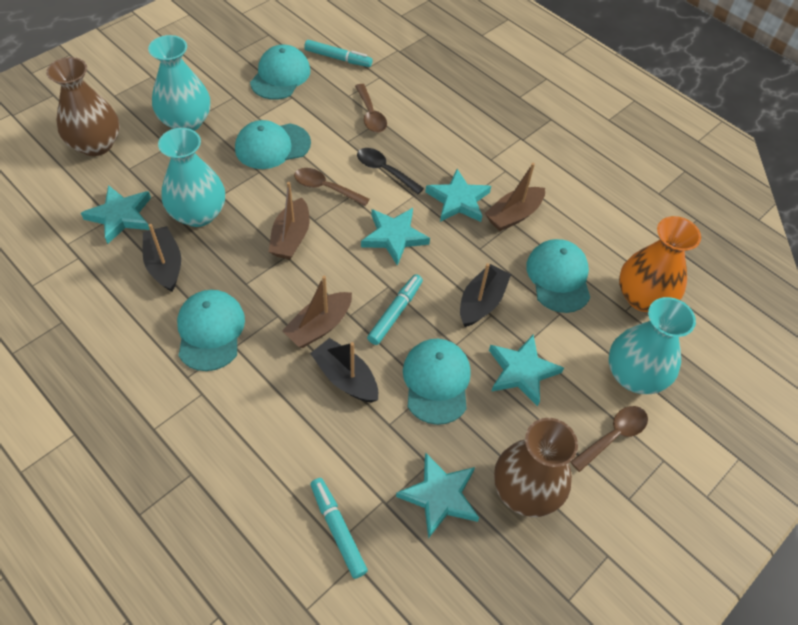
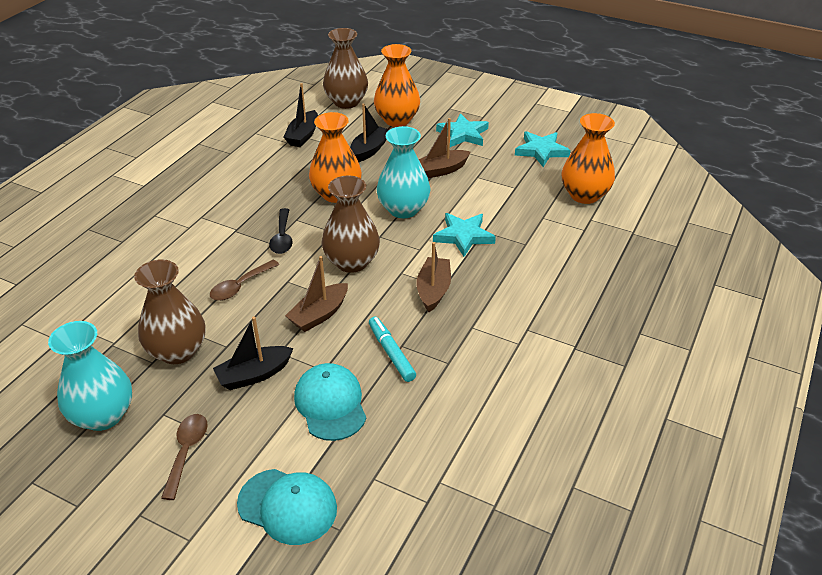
brown spoon: [294,168,370,206] [355,84,387,133] [571,406,648,472] = 3 -> [161,414,207,500] [210,260,279,301] = 2
brown vase: [46,57,120,156] [494,418,578,517] = 2 -> [134,259,206,364] [321,176,380,273] [323,28,368,109] = 3
orange vase: [619,216,701,312] = 1 -> [309,112,362,203] [374,44,420,127] [562,113,615,204] = 3
turquoise cap: [177,290,245,371] [235,120,311,169] [250,45,310,100] [403,339,471,425] [526,239,590,313] = 5 -> [237,469,337,545] [294,363,366,441] = 2
turquoise marker: [304,40,372,67] [310,478,368,579] [367,274,423,345] = 3 -> [369,317,416,382] = 1
turquoise star: [81,185,151,244] [361,208,430,266] [396,453,479,539] [425,169,491,222] [489,335,564,406] = 5 -> [433,213,496,257] [436,113,489,147] [515,131,571,167] = 3
turquoise vase: [148,35,210,131] [158,128,225,227] [608,297,696,394] = 3 -> [48,321,132,431] [376,126,430,218] = 2

